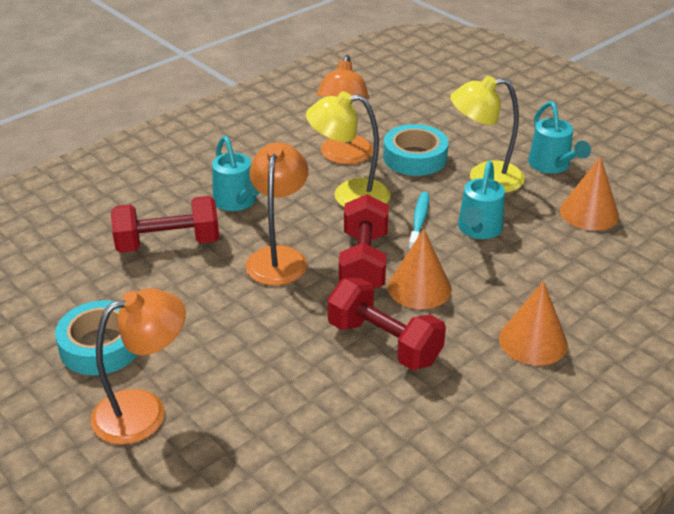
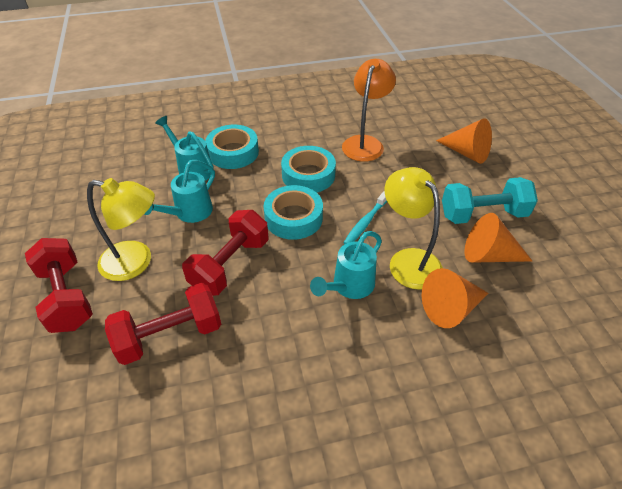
orange lamp: [91,288,186,445] [246,142,308,285] [316,55,373,164] = 3 -> [342,59,396,162] = 1
turquoise dumbbell: none = 0 -> [442,177,538,224] = 1
turquoise tape: [55,300,137,375] [383,124,449,176] = 2 -> [205,125,259,169] [264,185,323,240] [281,146,336,193] = 3

